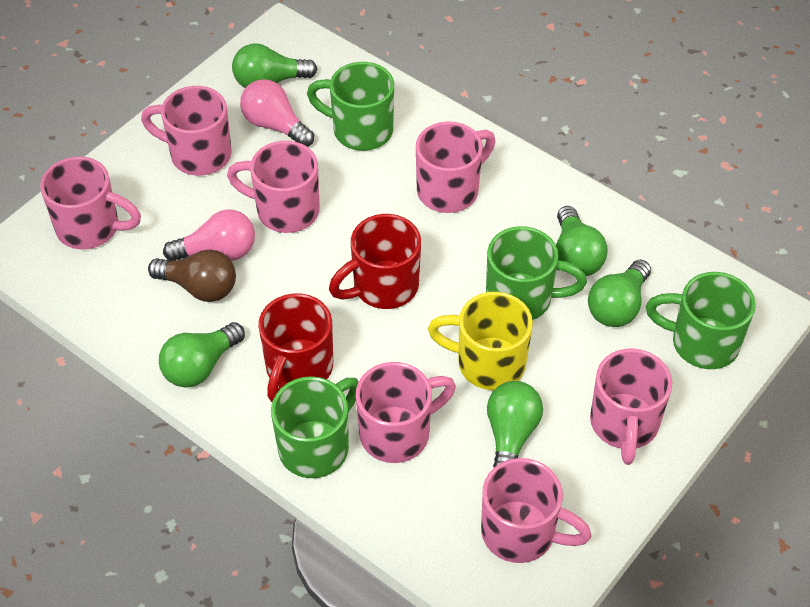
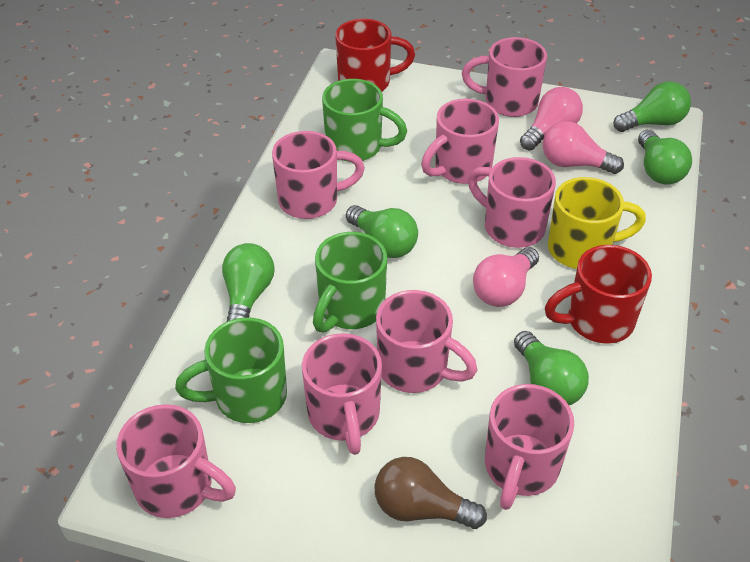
green mug: [271,376,358,478] [307,62,394,151] [486,226,587,320] [646,272,756,369] = 4 -> [175,317,287,423] [313,232,387,332] [322,79,407,162] = 3
pink light bulb: [163,209,255,261] [240,79,314,147] = 2 -> [473,247,539,307] [520,87,583,151] [543,121,624,174] = 3
pink mug: [40,156,141,250] [141,86,232,176] [227,141,320,233] [356,362,456,463] [416,121,496,213] [481,458,592,563] [590,349,672,465] = 7 -> [116,404,236,518] [272,131,365,219] [302,333,382,455] [376,290,477,393] [421,99,499,184] [462,37,547,117] [468,157,556,248] [485,384,574,510] = 8

